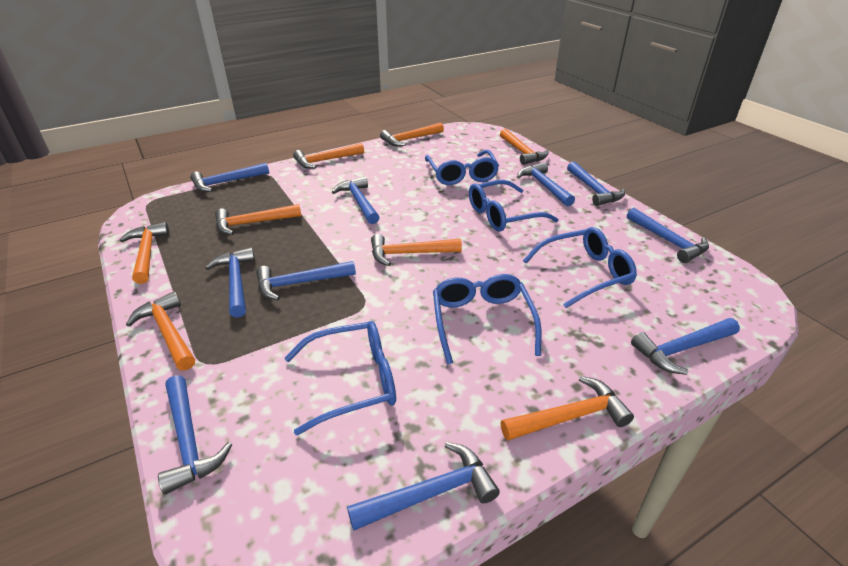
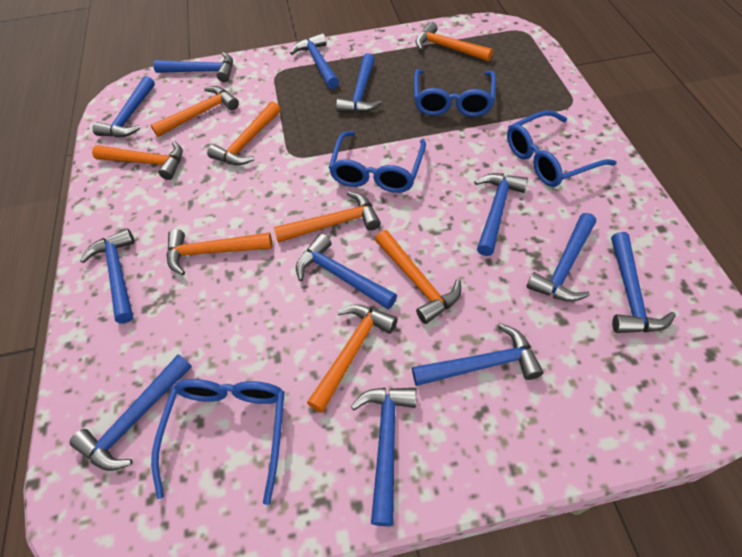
blue glasses: [285,321,396,435] [425,150,499,185] [433,274,542,364] [469,180,559,232] [523,227,637,308] = 5 -> [151,379,285,505] [329,131,426,193] [414,69,496,117] [507,110,617,187] = 4
blue hammer: [158,375,232,495] [190,163,269,192] [205,247,255,318] [256,261,356,300] [332,176,379,224] [347,442,500,531] [517,162,575,206] [567,161,625,206] [627,208,709,263] [631,318,740,375] = 10 -> [69,355,192,471] [80,229,135,323] [92,76,155,137] [153,52,233,82] [290,33,339,89] [296,233,397,309] [336,53,382,113] [351,388,416,526] [412,324,543,386] [474,173,528,256] [526,213,596,302] [611,232,676,333] = 12

